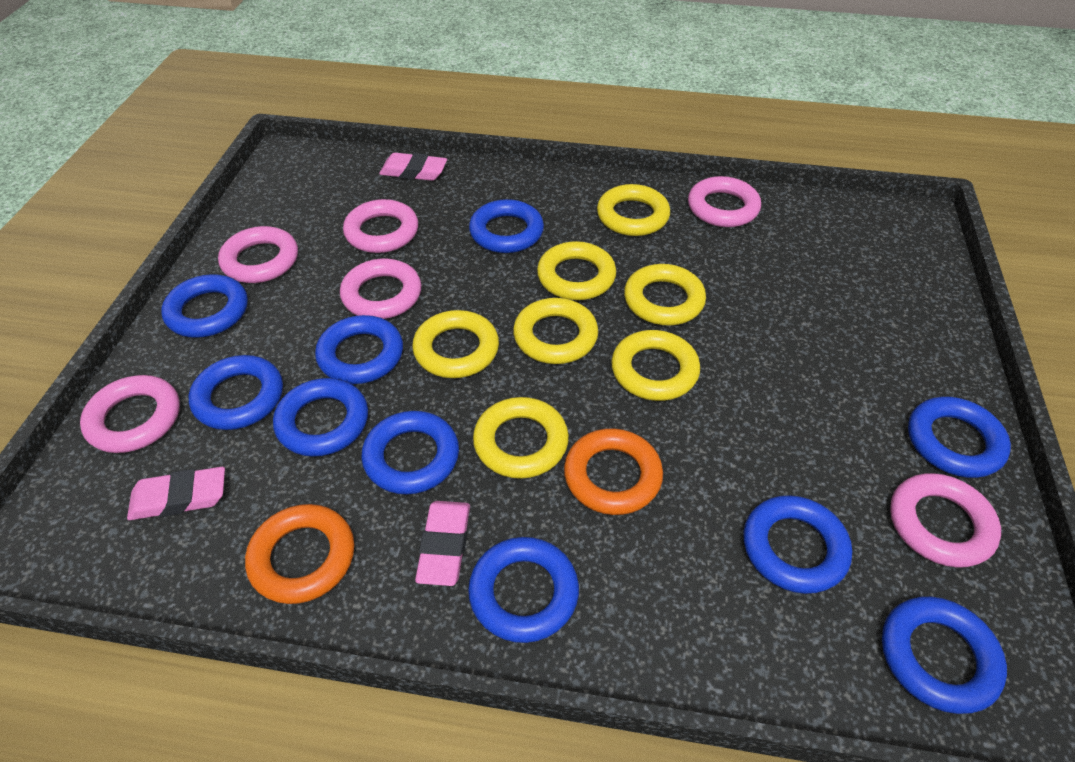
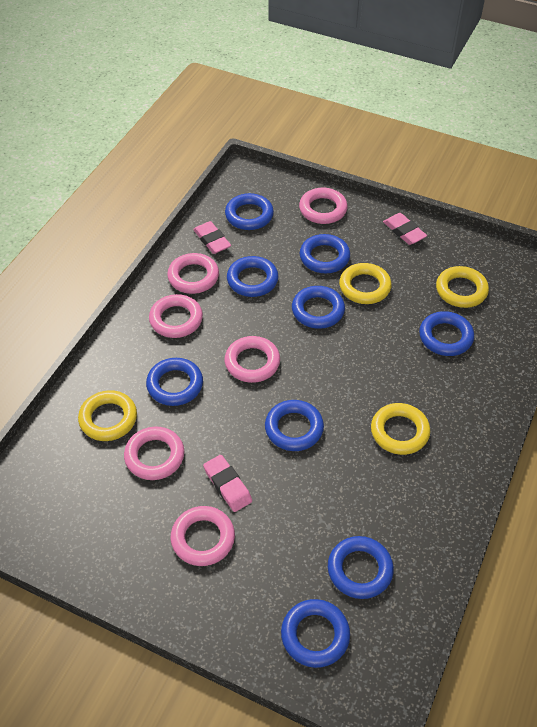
blue ring: [161,274,248,338] [189,355,283,430] [273,378,368,457] [315,315,403,384] [361,411,459,494] [468,537,579,643] [469,199,544,253] [743,495,852,594] [882,596,1007,714] [908,397,1011,478] = 10 -> [146,358,203,406] [225,193,274,230] [227,256,278,297] [265,400,324,451] [281,599,350,668] [292,286,345,329] [300,234,350,273] [328,536,394,599] [419,311,474,356] = 9
orange ring: [245,504,354,604] [564,428,663,515] = 2 -> none = 0
yellow ring: [412,310,499,378] [473,397,569,479] [513,298,598,364] [537,241,616,300] [597,184,670,236] [611,330,700,401] [624,264,706,325] = 7 -> [78,390,137,441] [339,263,392,304] [371,403,430,455] [436,266,489,308] = 4

